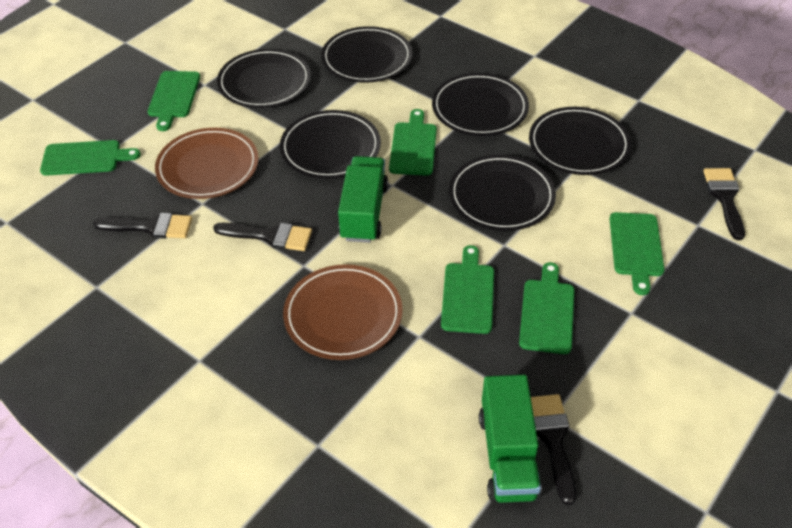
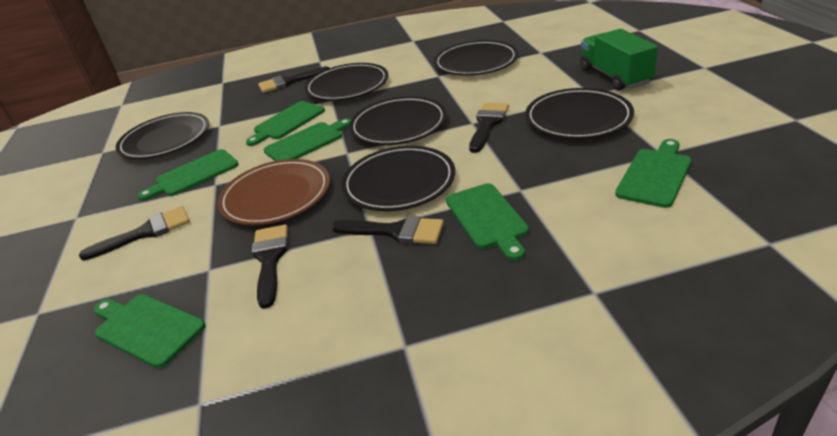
black brush: [93,213,192,239] [213,223,312,251] [531,394,576,505] [703,168,745,240] = 4 -> [79,206,190,261] [252,224,288,309] [258,66,329,93] [332,216,444,244] [469,103,509,153] = 5
brown plate: [155,128,259,199] [283,264,403,360] = 2 -> [217,159,330,225] = 1
green truck: [338,156,388,243] [479,375,542,503] = 2 -> [580,29,658,91] = 1

